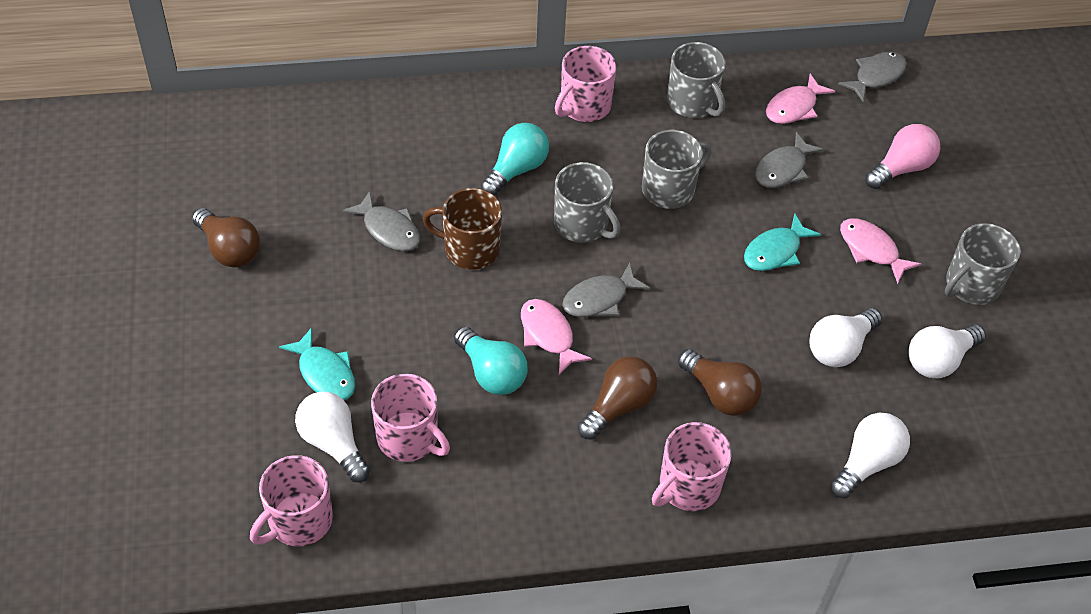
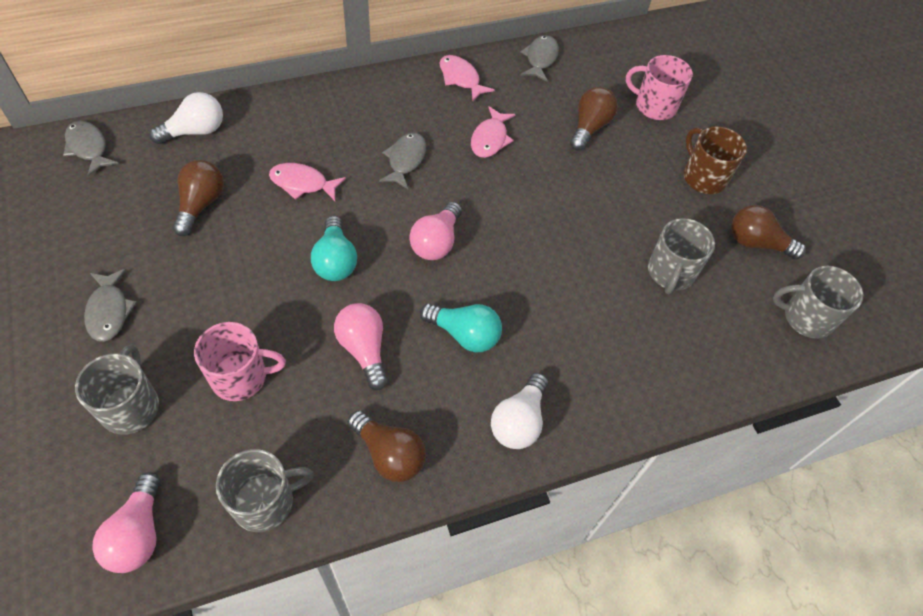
brown light bulb: [192,208,260,267] [578,356,657,440] [678,349,762,416] = 3 -> [172,160,224,236] [348,410,426,482] [570,87,618,151] [731,205,806,260] = 4
pink light bulb: [865,124,940,189] = 1 -> [92,472,160,573] [334,303,388,390] [409,202,462,260] = 3
pink mug: [250,455,333,546] [371,374,450,462] [555,46,617,122] [652,422,732,511] = 4 -> [194,322,286,401] [626,55,693,120] = 2
turquoise fish: [279,327,355,400] [744,213,821,271] = 2 -> none = 0
white light bulb: [295,392,370,482] [809,308,882,367] [831,413,910,498] [908,324,986,378] = 4 -> [149,92,223,144] [491,373,548,449] = 2

